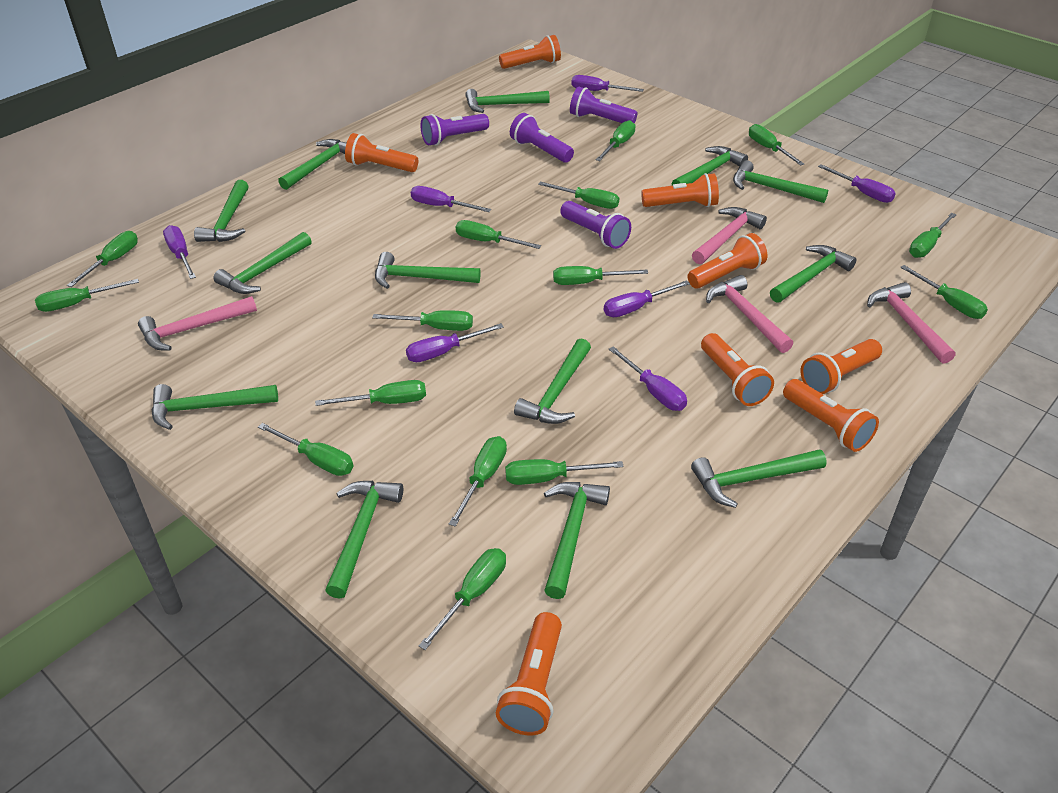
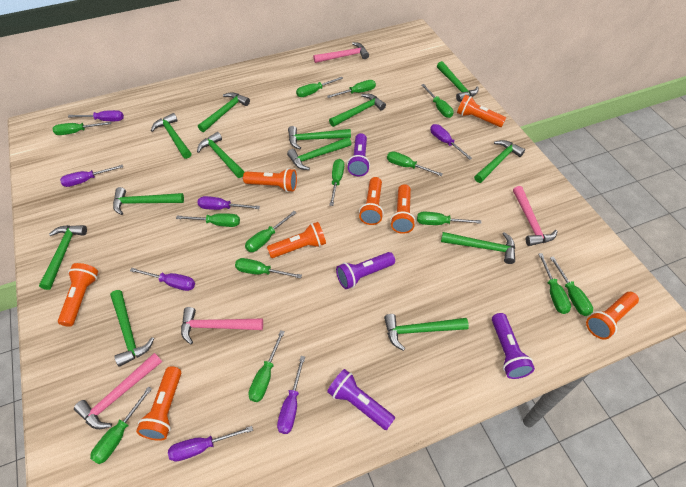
green screwdriver: [35,279,139,312] [67,231,138,287] [258,423,354,476] [315,380,426,406] [372,310,473,331] [419,548,506,650] [449,436,507,527] [456,220,541,249] [505,459,624,485] [538,182,619,209] [553,266,648,285] [596,120,636,161] [749,124,804,166] [900,265,988,319] [909,213,956,258] = 15 -> [53,122,111,135] [90,387,152,464] [176,213,240,227] [235,258,302,278] [245,211,296,252] [248,330,285,402] [296,77,343,97] [327,80,376,98] [330,159,344,206] [387,151,443,176] [417,212,481,225] [422,84,453,118] [539,253,571,314] [550,256,593,316] = 14

